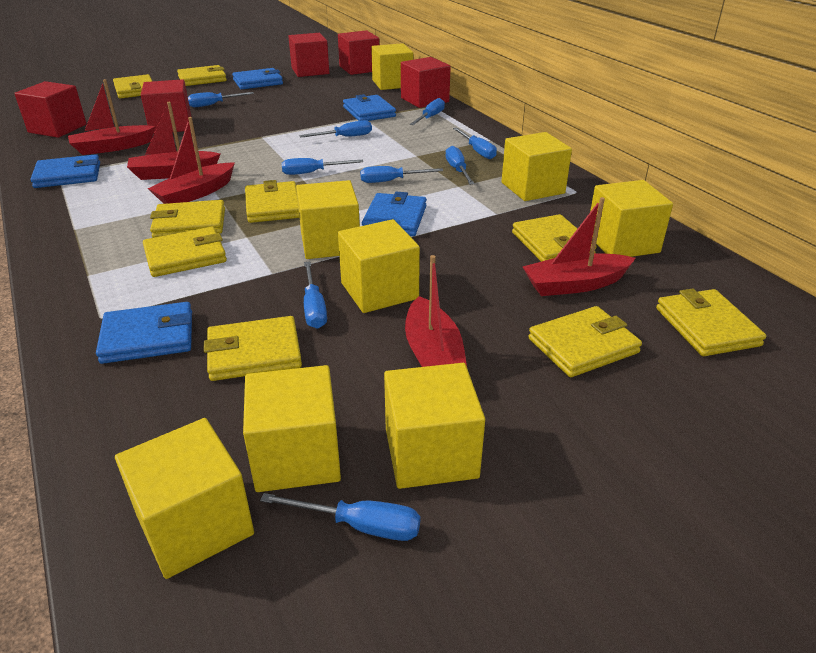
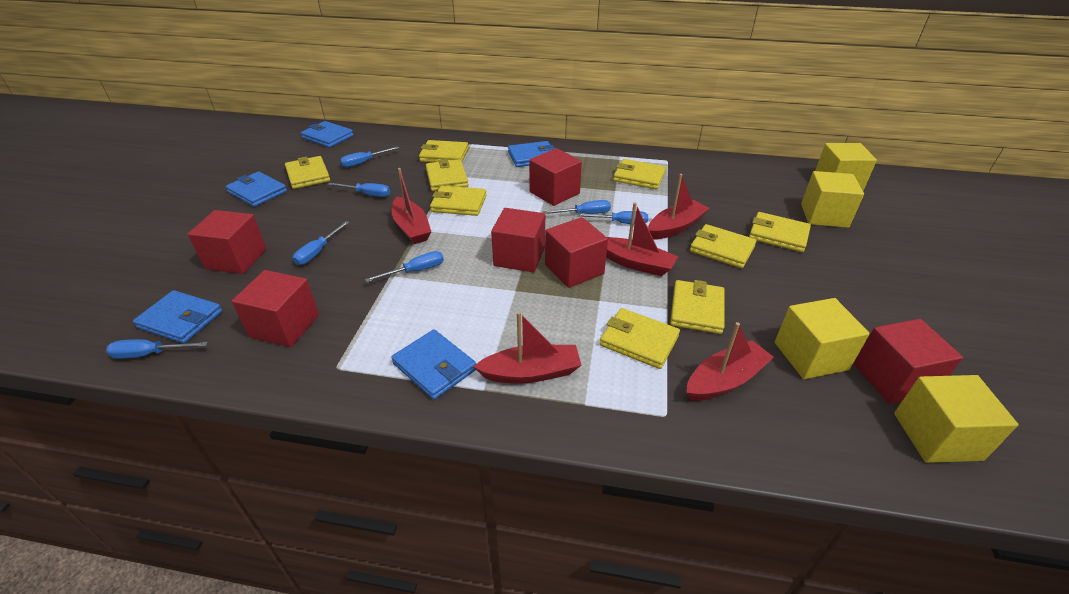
blue screwdriver: [188,92,254,107] [260,493,420,541] [281,158,363,175] [299,120,372,137] [304,262,327,329] [360,166,443,183] [410,98,445,125] [445,146,475,185] [453,127,497,159] = 9 -> [106,339,208,359] [293,221,349,265] [327,182,390,197] [340,146,399,167] [365,251,444,282] [542,200,611,214] [577,211,648,224] = 7
red cube: [14,81,87,138] [141,79,192,134] [288,33,329,77] [338,30,379,75] [401,57,451,108] = 5 -> [188,210,267,274] [232,270,319,347] [491,208,545,272] [529,148,582,206] [545,217,608,288] [854,319,963,404] = 6
yellow cube: [115,418,254,579] [243,365,341,492] [296,180,360,259] [338,219,420,313] [371,43,413,90] [384,363,485,489] [501,132,572,201] [590,180,673,257] = 8 -> [775,298,870,379] [801,171,864,228] [815,143,877,191] [894,375,1019,463] = 4

